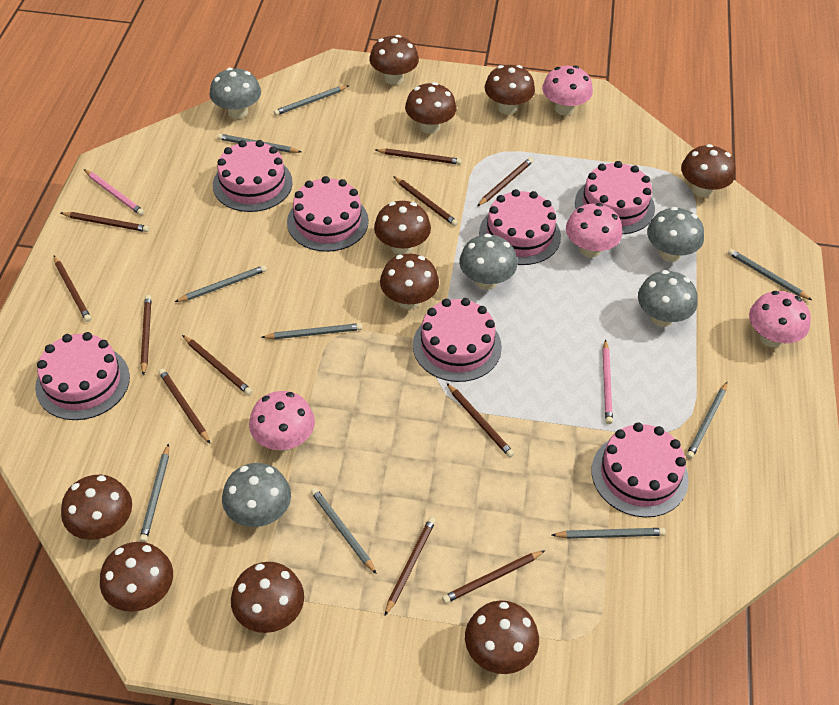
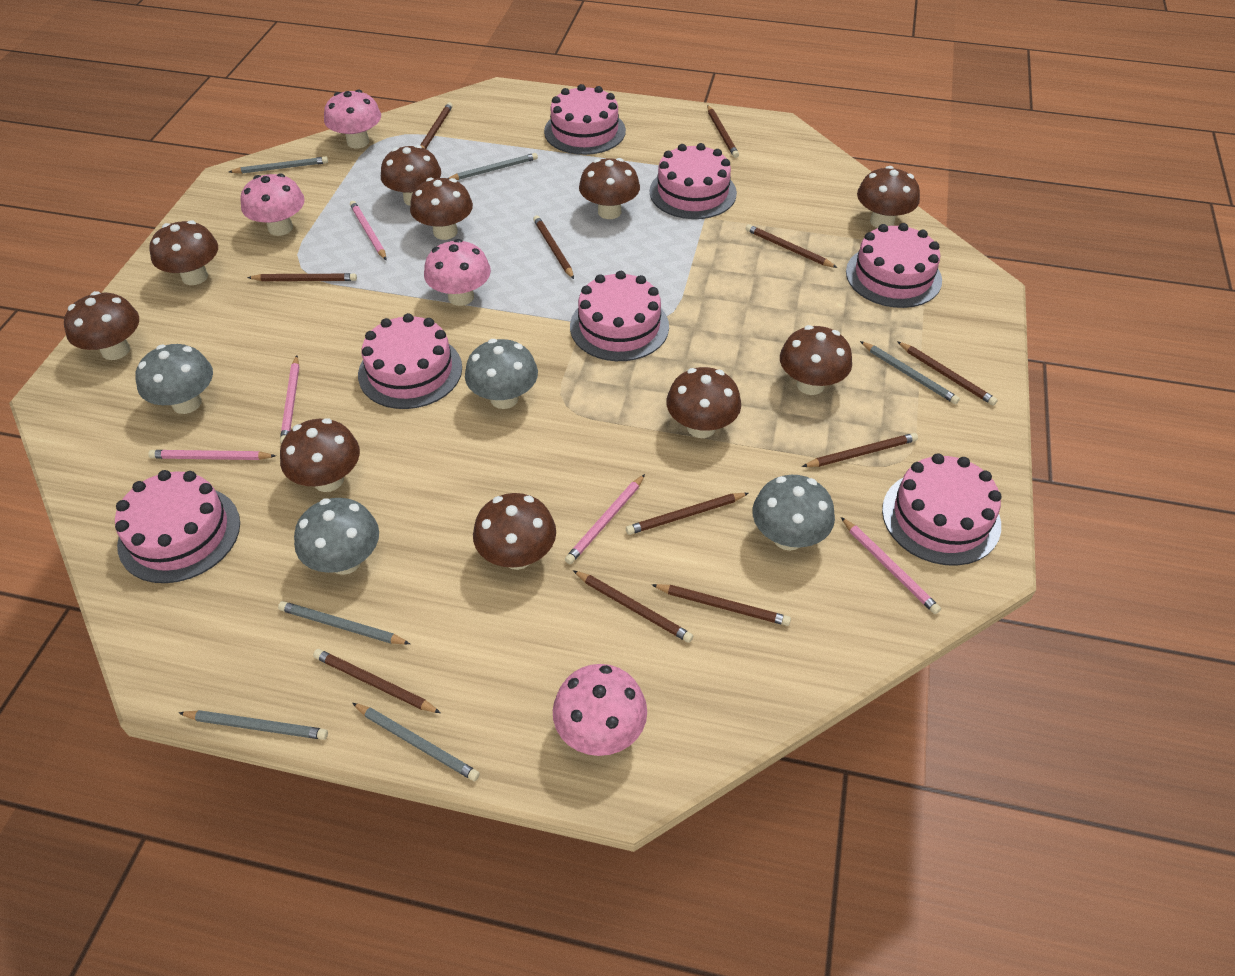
grey mushroom: [210,68,261,119] [222,463,291,527] [459,233,517,290] [638,270,697,327] [647,207,704,262] = 5 -> [135,344,213,414] [294,498,379,575] [465,339,538,409] [752,475,835,551] = 4
grey pencil: [139,443,169,542] [175,265,267,302] [218,134,301,153] [261,323,362,339] [274,85,349,116] [311,488,377,574] [552,528,666,539] [686,382,727,459] [728,249,812,300] = 9 -> [179,710,328,740] [229,156,328,174] [278,601,410,644] [352,703,480,781] [449,153,538,180] [860,341,960,404] = 6
pink pencil: [84,169,144,215] [603,339,613,424] = 2 -> [148,450,276,460] [280,355,299,444] [350,201,386,260] [565,474,645,564] [841,517,941,614] = 5

